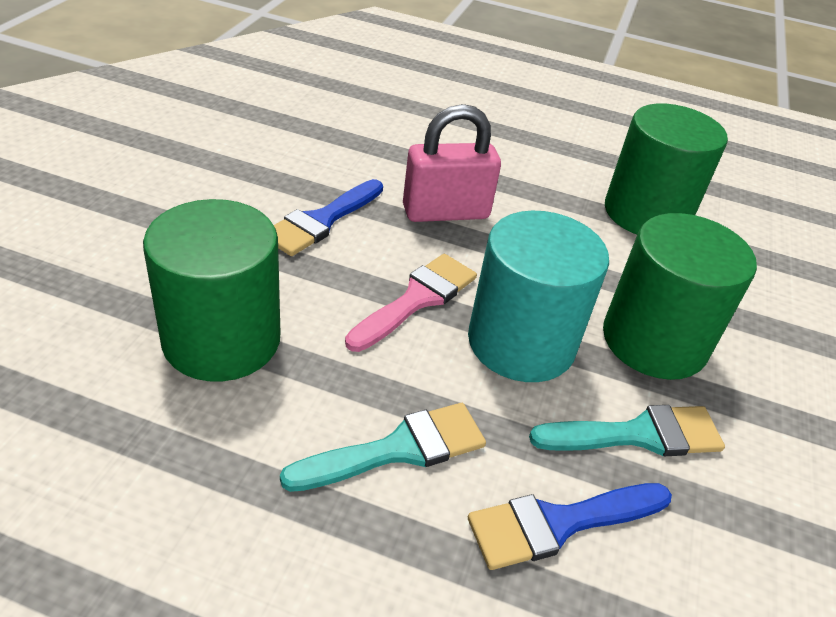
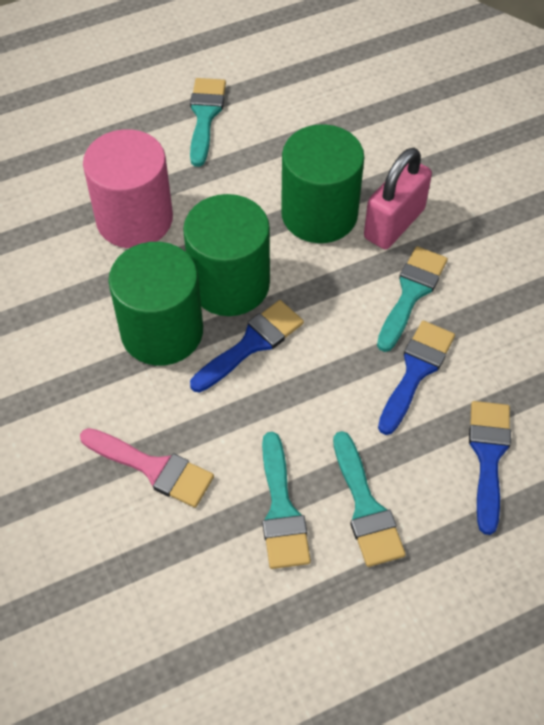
blue brush: [274,179,383,256] [468,483,672,570] = 2 -> [190,300,304,392] [378,321,455,435] [469,401,511,535] = 3
pink cylinder: none = 0 -> [83,129,173,248] = 1
turquoise brush: [280,403,486,492] [529,405,725,456] = 2 -> [190,78,226,167] [262,432,311,569] [333,431,406,567] [377,246,448,352] = 4
turquoise cylinder: [468,211,609,382] = 1 -> none = 0

